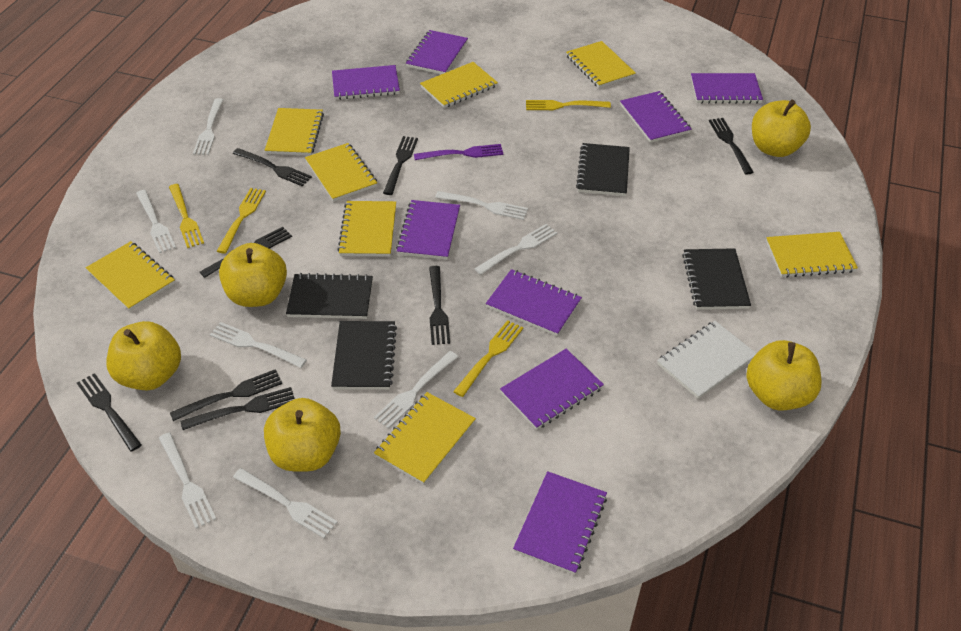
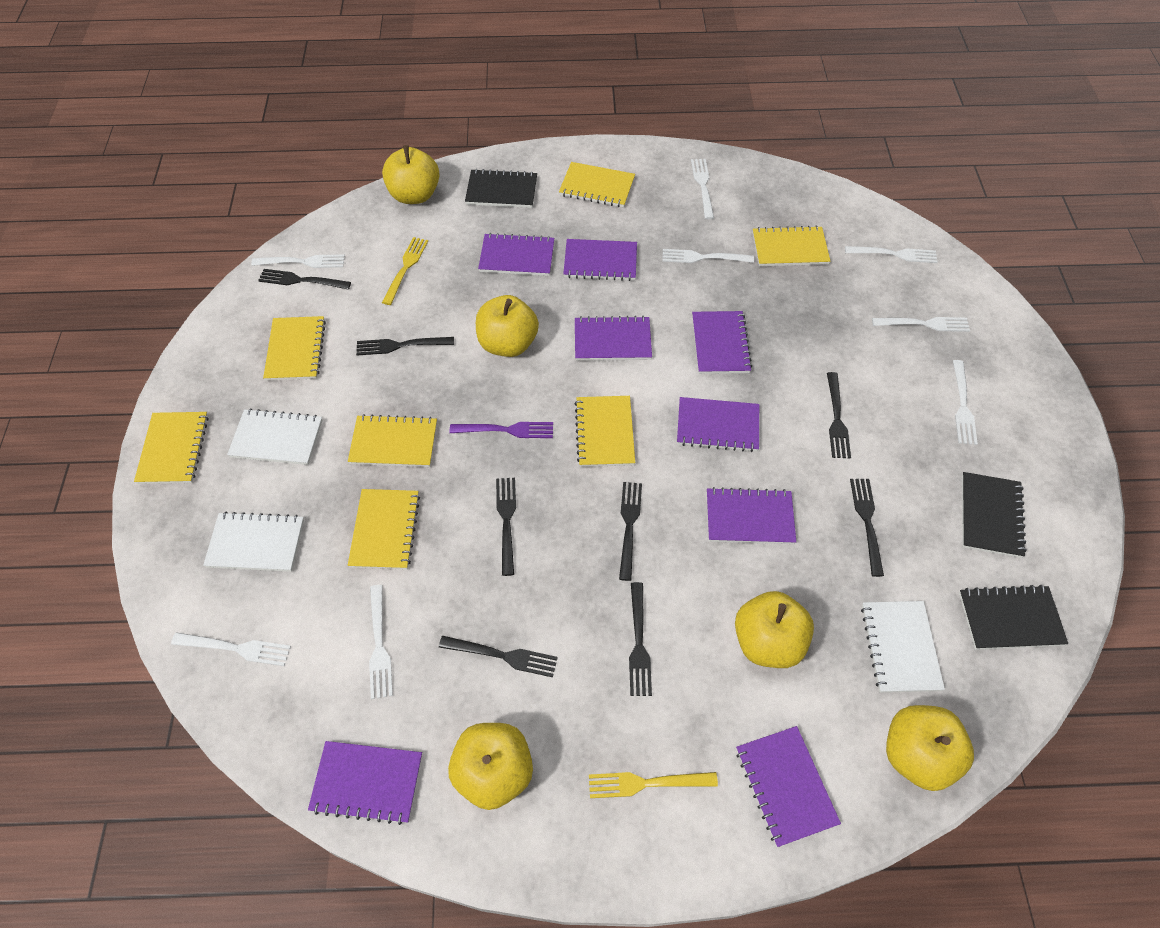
black notebook: [286,273,373,319] [331,321,397,390] [576,143,630,196] [682,248,751,310] = 4 -> [465,169,537,208] [959,585,1068,650] [962,472,1027,558] = 3
white notebook: [657,321,757,399] = 1 -> [203,512,304,572] [227,408,323,465] [861,601,945,693] = 3
yellow fork: [169,184,204,248] [217,188,266,254] [453,320,523,397] [526,100,611,110] = 4 -> [382,237,428,305] [589,772,718,798] = 2
yellow notebook: [86,241,175,311] [265,108,324,156] [305,143,377,202] [337,201,396,257] [374,392,476,484] [420,62,498,108] [566,41,636,88] [766,232,858,278] = 8 -> [134,412,209,484] [263,316,326,381] [348,414,437,467] [348,489,420,570] [559,162,635,208] [575,396,635,467] [753,226,830,266] = 7

